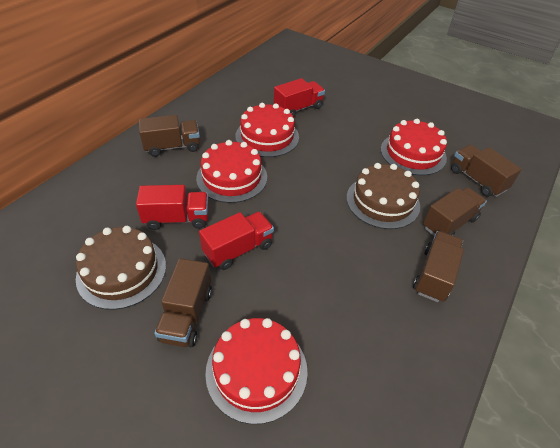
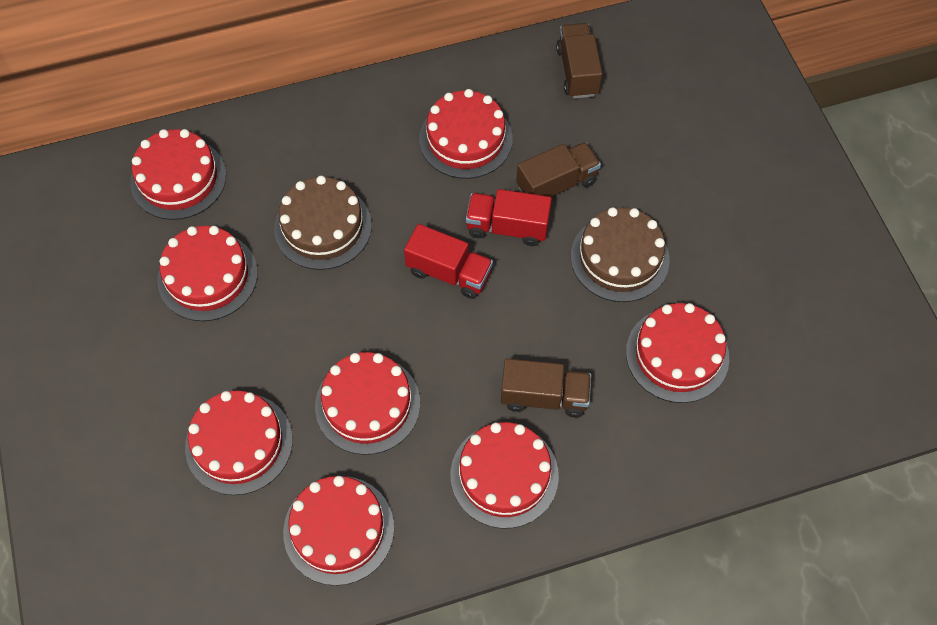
brown truck: [139,115,200,157] [154,258,212,347] [413,231,464,302] [423,187,487,236] [451,145,522,197] = 5 -> [501,359,591,418] [516,142,601,197] [556,23,603,98] = 3
red cake: [196,140,267,203] [205,318,308,424] [235,103,299,157] [381,119,447,176] = 4 -> [130,129,226,220] [158,226,258,321] [185,391,293,495] [283,476,394,586] [315,352,420,455] [419,89,513,179] [451,422,559,529] [626,303,729,403] = 8
red truck: [136,185,209,230] [199,212,274,270] [274,78,325,117] = 3 -> [404,224,493,299] [466,189,552,246] = 2

